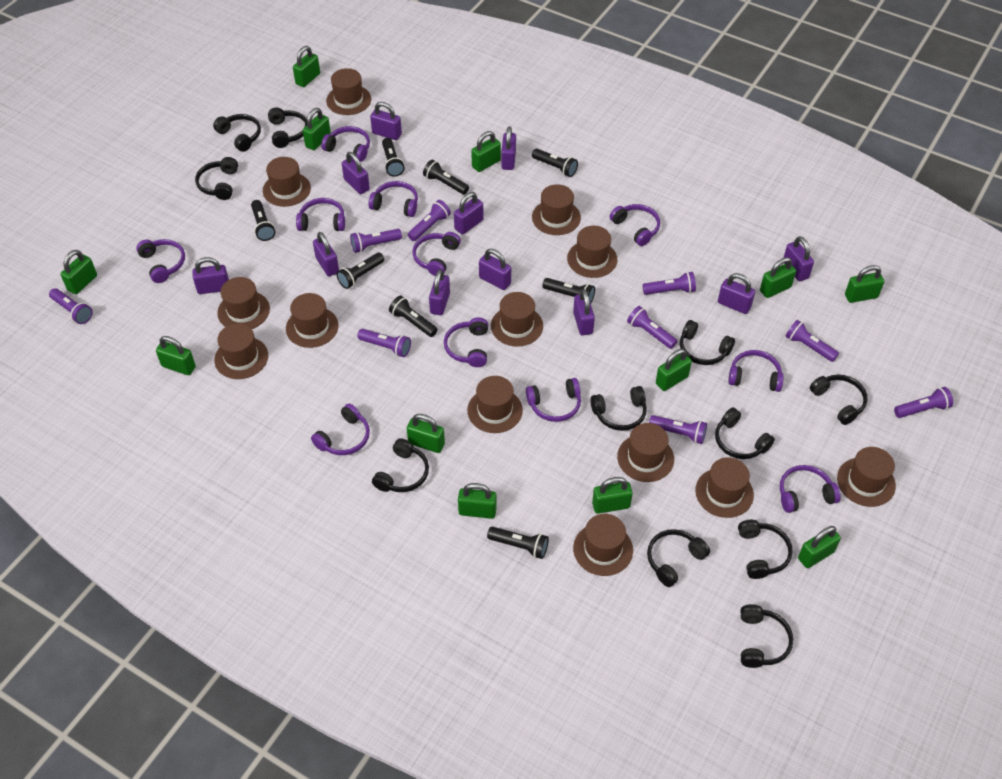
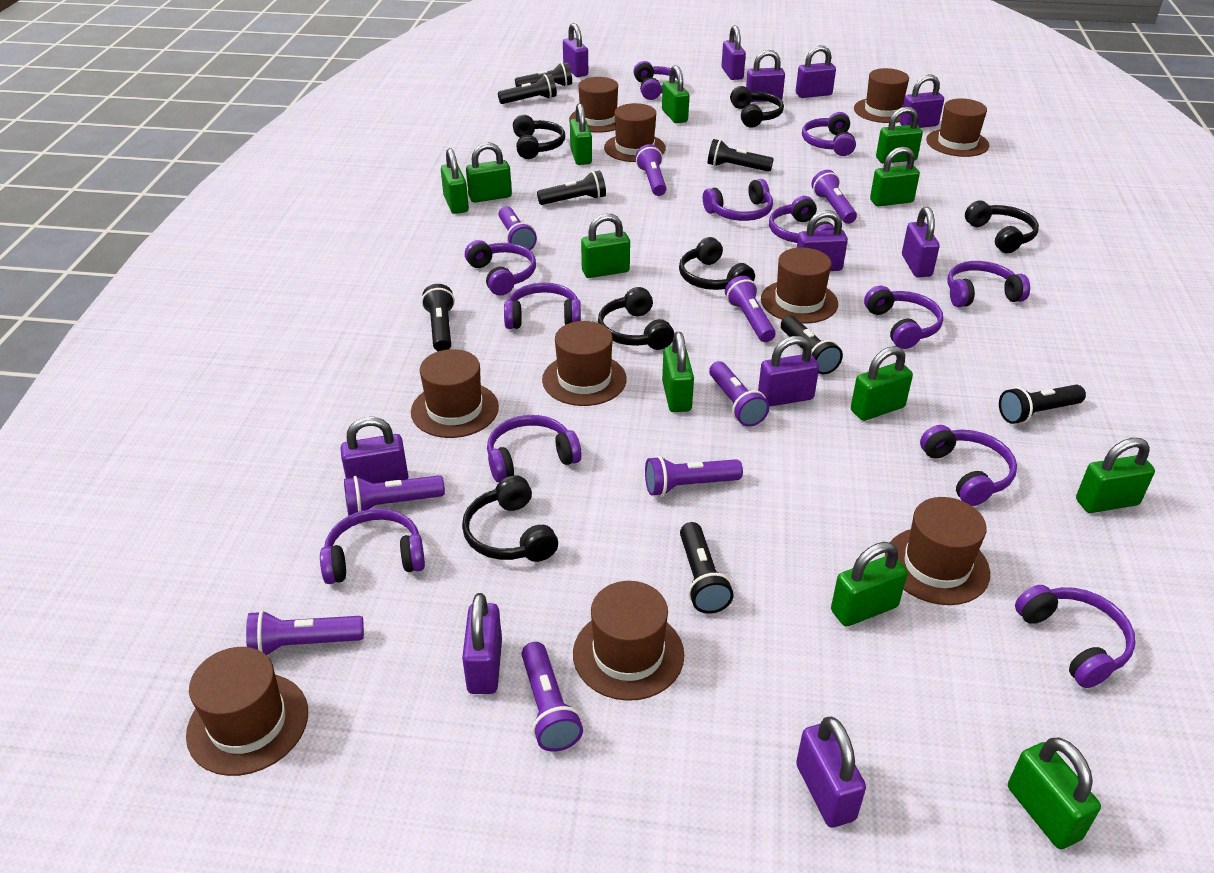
black headphones: [195,157,238,200] [213,114,261,152] [268,107,307,148] [372,438,429,492] [590,386,647,431] [647,529,710,587] [680,320,735,365] [715,407,775,459] [738,520,793,579] [740,604,793,668] [810,375,868,425] = 11 -> [462,475,558,562] [513,115,565,159] [598,287,674,350] [679,237,755,290] [730,86,784,128] [965,201,1039,253] = 6
brown hat: [214,324,268,379] [217,277,270,329] [263,157,311,207] [286,293,339,348] [326,68,371,115] [467,376,523,433] [491,292,543,347] [532,184,581,235] [567,226,618,278] [573,514,633,576] [617,423,674,482] [695,457,754,518] [837,447,896,507] = 13 -> [186,647,308,776] [411,349,499,438] [542,321,627,406] [569,77,618,133] [573,581,684,701] [604,103,666,162] [761,248,838,323] [854,68,909,123] [885,497,990,605] [926,99,989,157] = 10
purple headphones: [136,239,185,283] [296,198,345,231] [311,404,370,455] [321,126,370,162] [369,181,418,217] [413,232,461,276] [444,317,488,367] [526,378,581,422] [610,204,660,246] [728,350,784,392] [780,465,841,513] = 11 -> [320,508,425,584] [465,240,536,296] [487,415,582,482] [504,283,581,329] [633,61,677,100] [703,179,773,221] [769,196,834,243] [802,112,856,156] [864,286,944,349] [920,425,1017,506] [948,261,1030,307] [1015,585,1136,688] = 12

